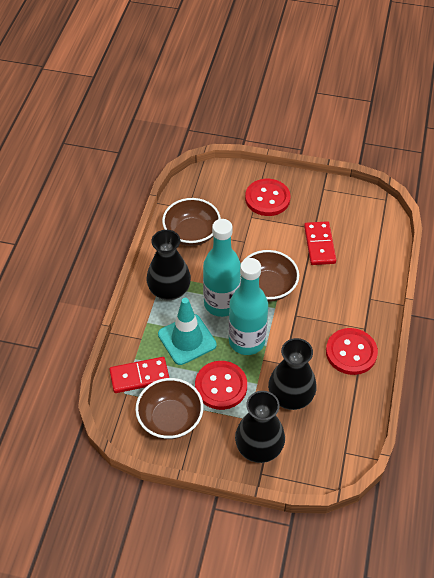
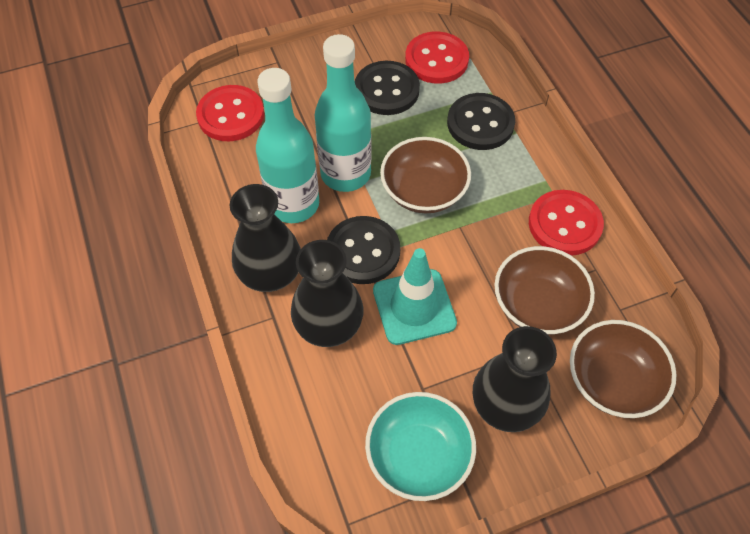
black button: none = 0 -> [327,216,400,284] [355,61,420,115] [447,93,515,150] = 3
red domino: [109,357,169,393] [304,221,336,265] = 2 -> none = 0
turquoise bowl: none = 0 -> [365,392,476,501] = 1

